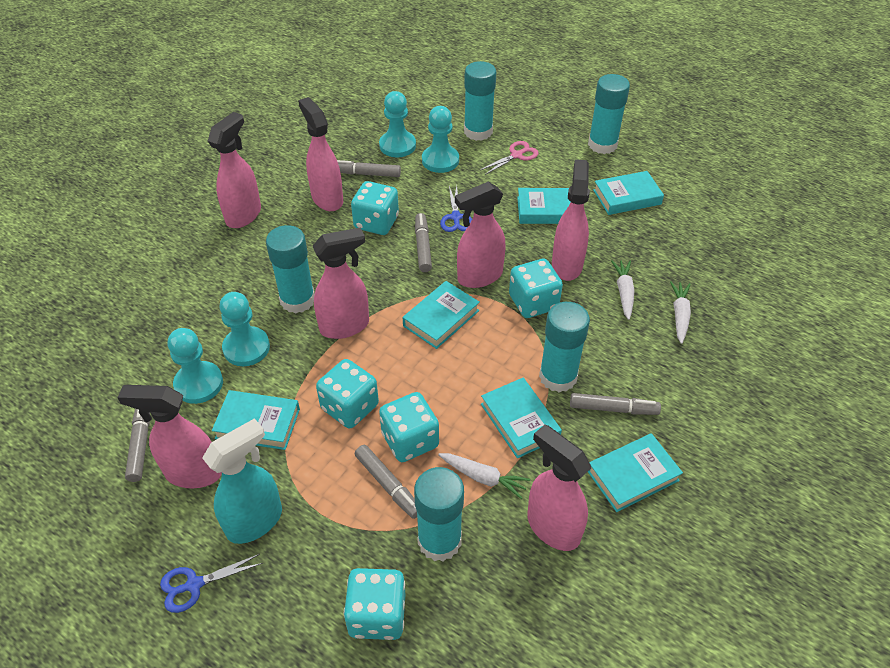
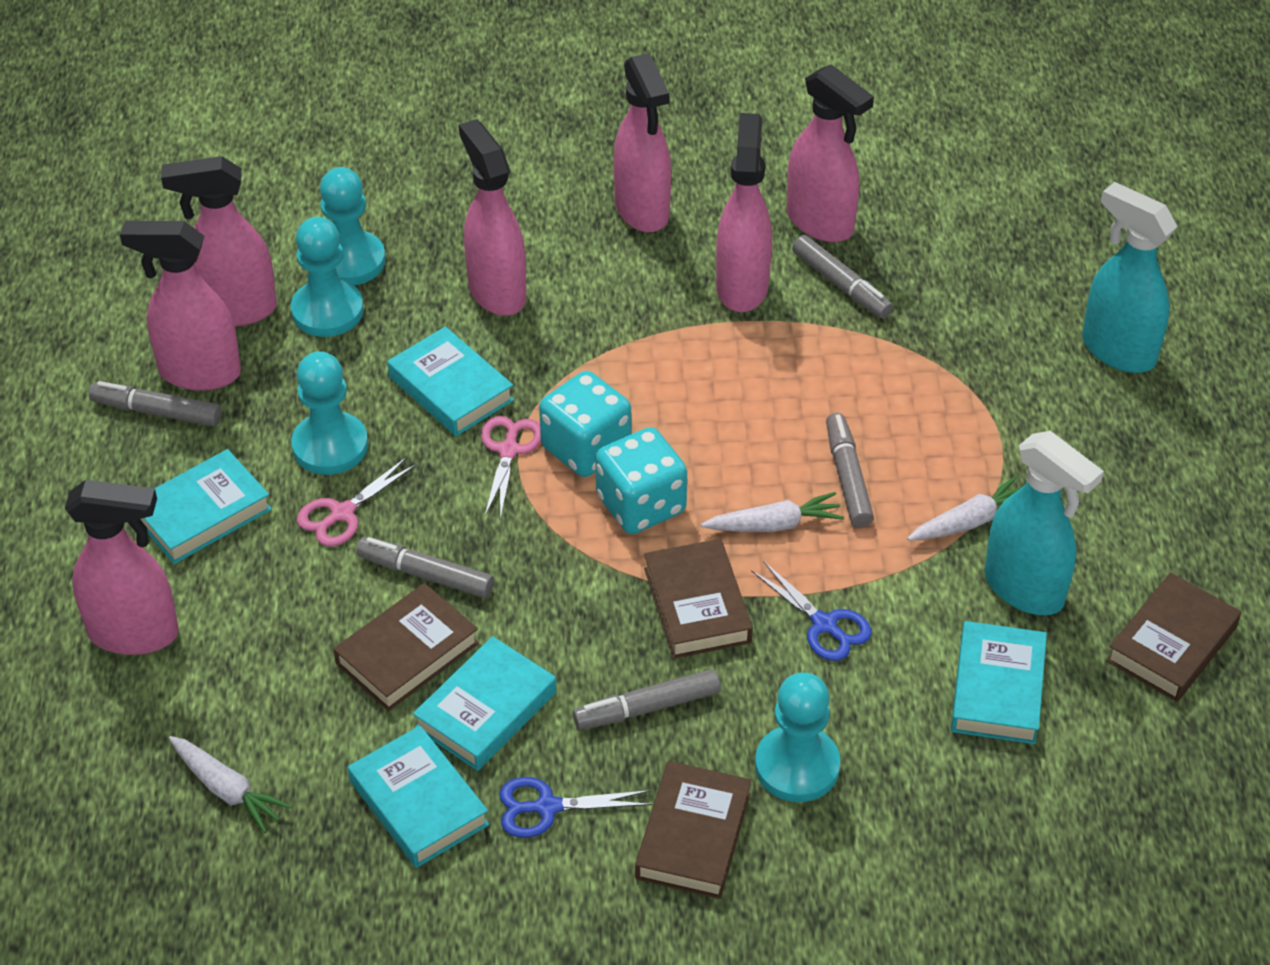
brown book: none = 0 -> [333,583,479,711] [635,761,751,899] [644,539,753,659] [1106,572,1241,702] = 4
pink scissors: [480,141,539,175] = 1 -> [297,457,417,546] [481,416,541,520] = 2
turquoise book: [212,390,300,450] [403,281,480,349] [481,378,562,458] [517,188,570,224] [588,433,683,512] [593,171,664,215] = 6 -> [140,449,272,564] [348,726,489,868] [387,326,514,436] [413,636,556,771] [951,621,1047,744] = 5
turquoise dice: [316,359,379,428] [344,568,406,640] [351,181,399,235] [379,392,439,462] [509,259,563,318] = 5 -> [539,371,631,477] [595,427,687,534] = 2
turquoise glue stick: [266,225,315,313] [414,467,464,561] [464,61,496,141] [539,302,590,392] [588,74,630,154] = 5 -> none = 0
turquoise spray bottle: [202,418,282,544] = 1 -> [985,431,1104,615] [1082,182,1178,373] = 2

